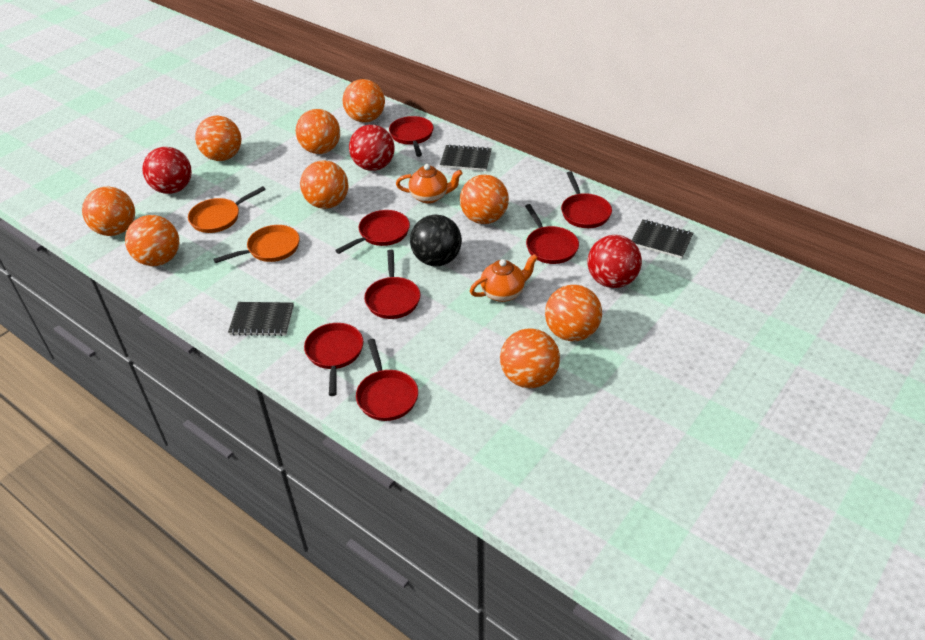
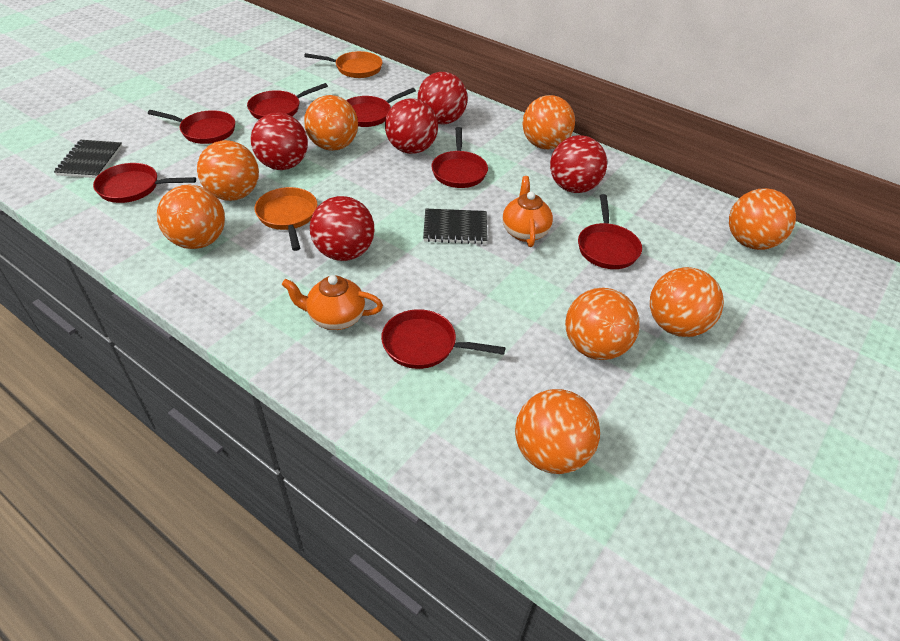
black ball: [410,214,462,266] = 1 -> none = 0
black notebook: [228,302,294,336] [440,144,492,171] [632,219,693,259] = 3 -> [54,140,122,178] [423,209,488,244] = 2
orange ball: [82,187,135,236] [125,215,179,266] [195,116,241,161] [296,109,340,154] [300,160,348,209] [343,79,385,123] [460,175,509,224] [500,328,560,388] [545,285,602,341] = 9 -> [157,184,225,249] [197,140,259,201] [304,95,358,151] [515,389,600,474] [523,95,575,149] [565,288,640,360] [650,267,724,337] [729,188,796,250] = 8
red ball: [142,147,192,194] [349,125,394,171] [588,235,642,288] = 3 -> [251,113,308,170] [310,196,374,261] [385,98,438,154] [418,72,468,124] [550,135,607,193] = 5

